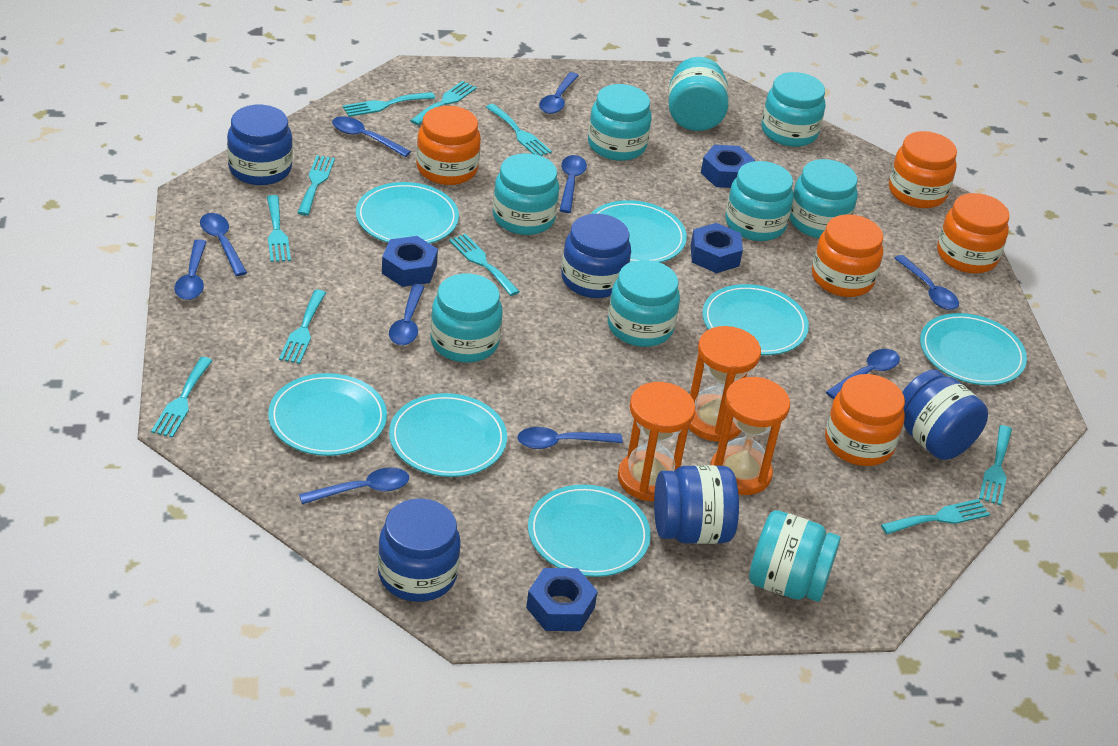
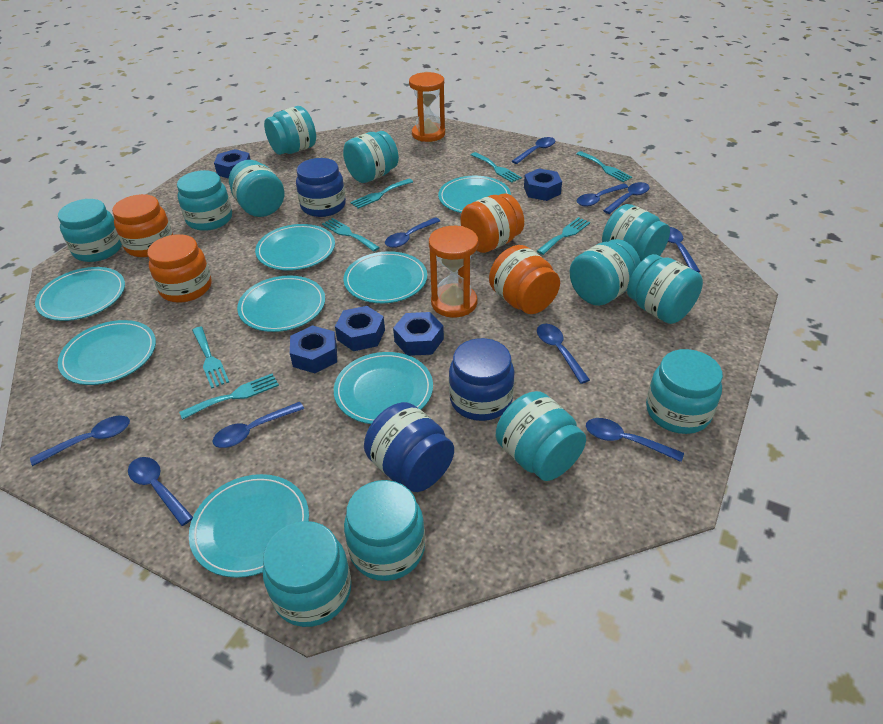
blue jar: [227,105,293,185] [378,498,461,602] [561,214,631,298] [654,465,739,544] [902,369,988,460] = 5 -> [296,158,346,217] [364,402,454,492] [449,338,515,421] = 3
blue nut: [382,236,438,287] [526,568,598,631] [691,223,743,273] [701,145,755,188] = 4 -> [214,149,251,179] [290,325,337,373] [335,306,385,351] [393,312,444,356] [524,168,562,201] = 5
orange hourglass: [618,382,696,501] [689,326,761,442] [710,377,790,495] = 3 -> [409,72,445,142] [429,226,478,317] = 2
orange jar: [416,106,481,185] [812,214,883,297] [825,374,905,466] [889,131,957,208] [937,193,1009,274] = 5 -> [112,194,173,257] [147,234,212,303] [461,193,524,253] [489,245,560,314] = 4
turquoise fork: [151,357,213,438] [267,195,291,262] [279,290,326,364] [297,155,335,216] [343,92,435,117] [410,81,477,125] [449,234,520,296] [486,104,552,156] [881,499,990,535] [979,425,1012,505] = 10 -> [179,374,279,420] [192,327,229,389] [322,218,380,252] [350,179,413,209] [471,152,522,183] [537,217,590,255] [577,151,632,182] = 7
turquoise jar: [430,273,503,363] [493,153,559,235] [588,84,652,161] [608,260,680,347] [668,57,729,131] [725,161,794,241] [749,510,841,602] [762,72,826,147] [790,159,858,238] = 9 -> [58,199,122,262] [177,170,232,231] [229,160,285,217] [263,521,351,627] [264,106,316,155] [343,131,399,183] [344,480,425,581] [496,391,586,481] [570,239,641,306] [602,204,670,261] [627,254,703,324] [646,349,723,434] = 12
turquoise plate: [268,373,387,456] [356,182,459,244] [389,393,507,477] [528,485,651,577] [591,200,687,263] [702,284,809,355] [920,313,1027,385] = 7 -> [35,267,125,321] [58,320,156,385] [189,474,309,578] [237,276,325,332] [255,224,335,271] [334,352,433,424] [344,251,427,303] [438,176,511,213] = 8

